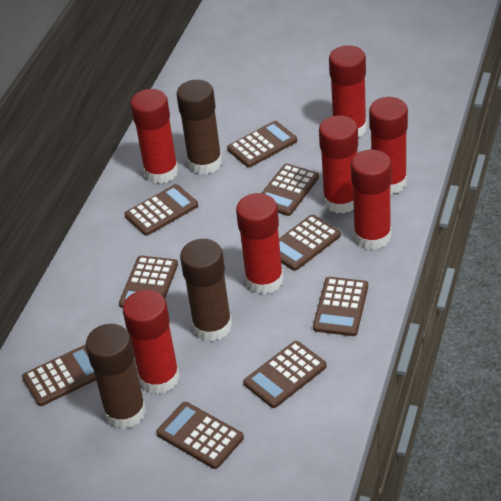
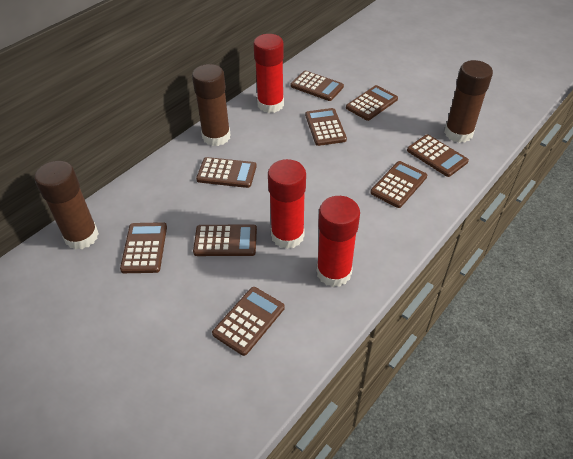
red glue stick: [123,290,180,394] [130,89,179,184] [236,193,284,294] [319,115,358,214] [329,45,367,137] [351,150,392,250] [369,97,408,195] = 7 -> [253,34,284,113] [268,159,306,249] [317,196,360,287] = 3

